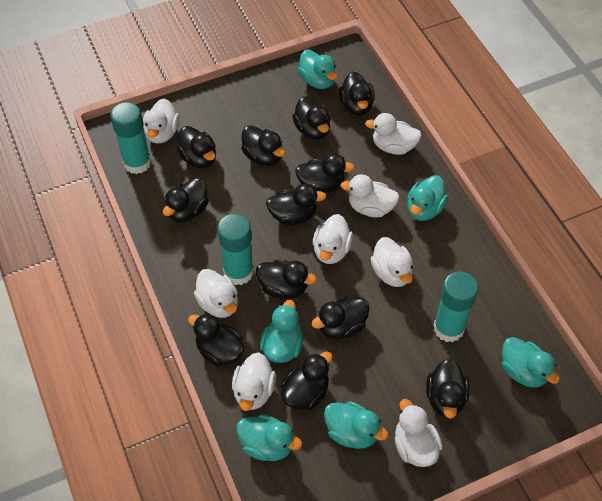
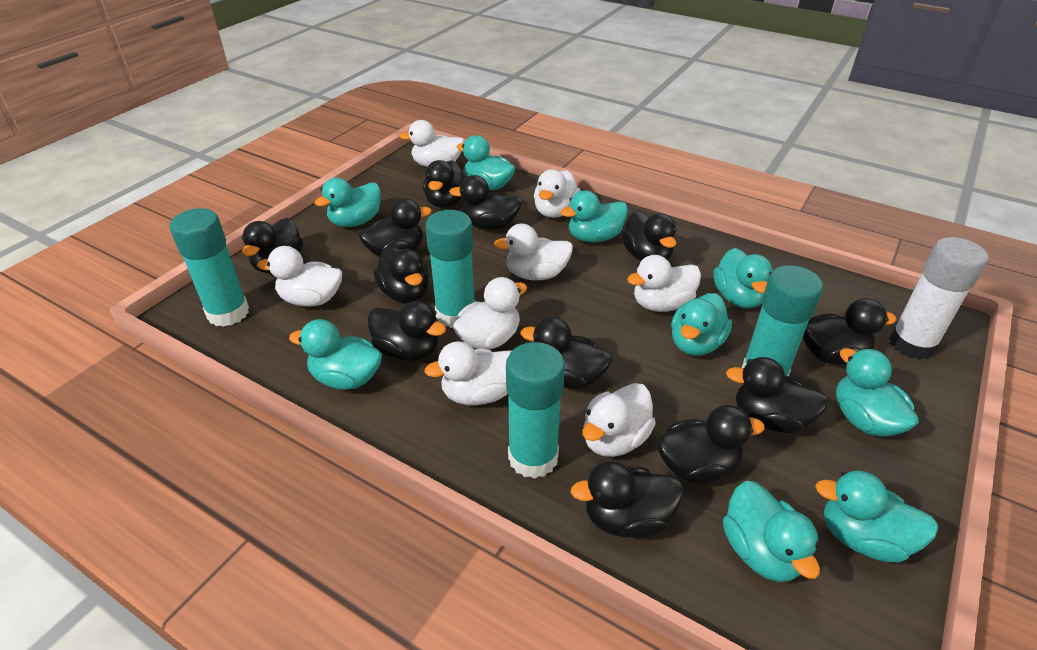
turquoise duck: [236,414,302,461] [260,300,303,363] [298,50,337,89] [324,401,388,449] [407,175,448,221] [502,337,560,388] = 6 -> [289,319,382,390] [315,177,381,227] [457,135,515,190] [560,190,628,243] [671,293,732,356] [713,248,773,308] [723,481,820,582] [815,470,938,563] [836,348,919,437] = 9
turquoise glue stick: [110,102,151,174] [217,214,254,285] [433,271,478,342] = 3 -> [169,208,249,327] [425,210,476,328] [506,342,565,479] [742,265,823,376] = 4
white glue stick: none = 0 -> [889,237,988,360] = 1

